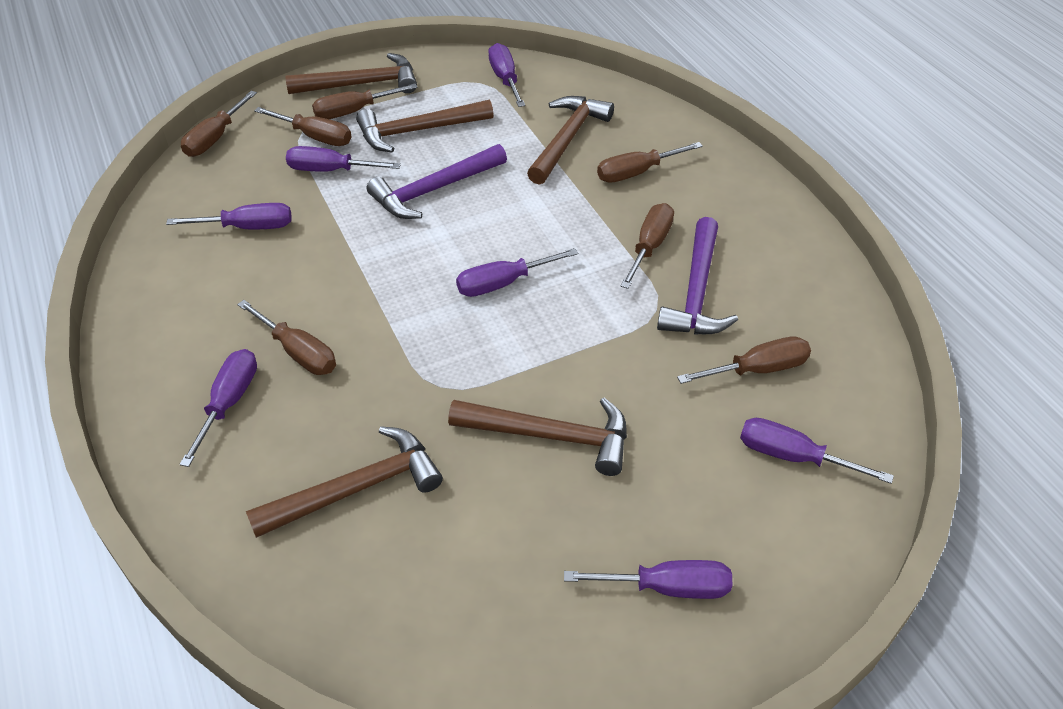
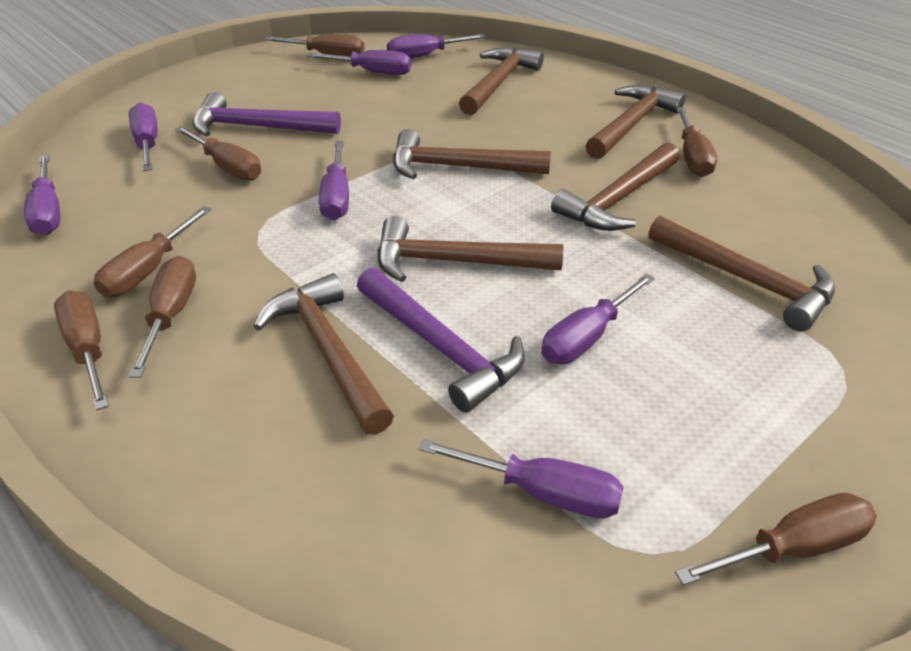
brown hammer: [246,426,443,538] [285,53,417,94] [356,100,494,152] [448,398,627,476] [527,96,614,185] = 5 -> [253,273,394,435] [378,216,563,282] [393,129,551,179] [459,47,544,115] [551,143,680,231] [585,85,685,159] [648,216,835,332] = 7

